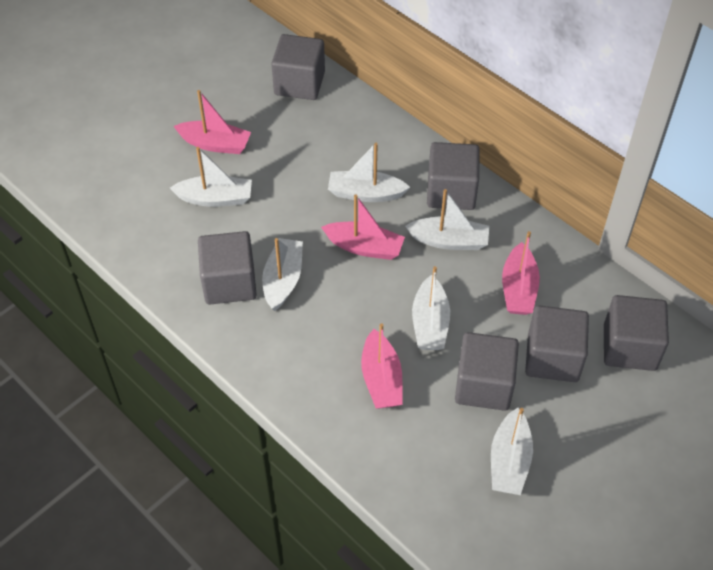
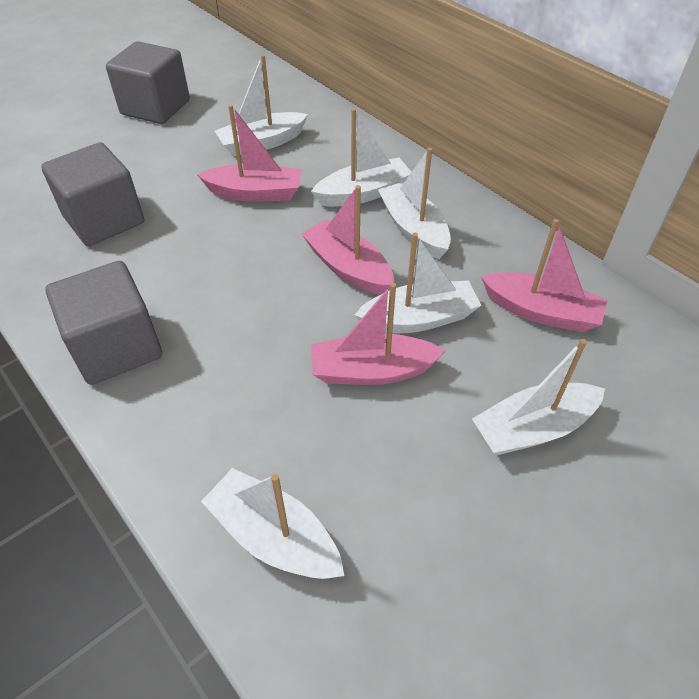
grey cube: [198,231,257,304] [271,34,325,100] [427,142,480,210] [455,332,519,411] [525,305,589,382] [604,295,669,371] = 6 -> [41,142,144,246] [45,261,162,385] [106,41,190,124] = 3

